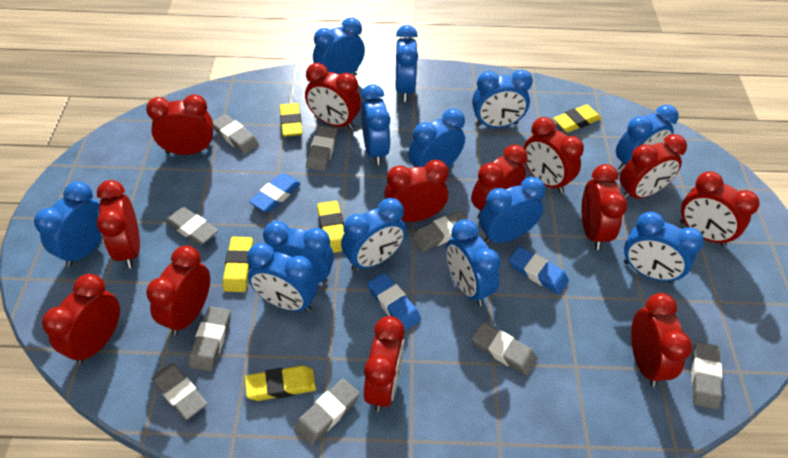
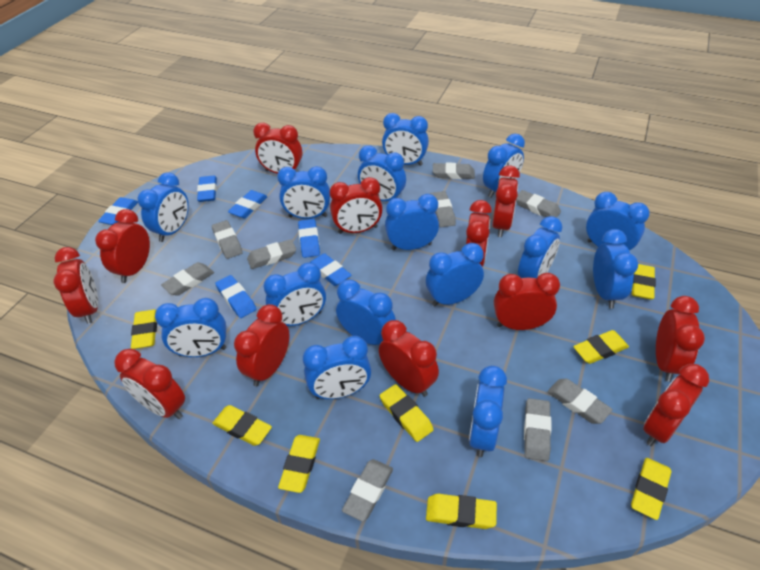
blue clock: [34,181,102,267] [247,243,318,312] [263,221,334,284] [313,18,365,75] [341,198,406,271] [361,84,391,165] [396,25,418,102] [408,109,465,167] [446,219,501,306] [472,69,533,128] [479,177,545,244] [616,105,679,172] [624,212,704,284] = 13 -> [138,172,189,242] [155,298,226,357] [264,262,326,326] [277,166,330,219] [303,336,371,399] [336,279,396,345] [358,146,406,201] [382,113,429,166] [385,194,439,250] [426,243,484,306] [469,365,507,457] [483,134,525,198] [518,216,562,278] [586,192,650,250] [593,229,638,308] = 15
blue eraser: [249,173,301,212] [367,273,421,331] [509,246,569,294] = 3 -> [98,197,138,225] [197,175,217,202] [215,275,256,318] [228,190,268,219] [298,219,320,258] [309,253,351,286] = 6
red clock: [42,274,120,365] [97,180,140,268] [146,94,213,155] [146,245,210,335] [305,63,361,130] [364,316,405,412] [384,160,449,222] [471,145,528,219] [524,117,584,193] [582,164,627,250] [620,134,687,199] [631,293,692,387] [680,171,760,247] = 13 -> [54,247,98,324] [95,209,150,283] [114,349,185,419] [234,304,290,386] [253,123,302,174] [330,177,383,234] [379,320,439,397] [466,200,492,267] [492,165,520,237] [494,273,560,330] [643,364,709,446] [656,296,705,382] = 12
yellow eraser: [223,237,253,292] [245,366,316,401] [279,103,302,137] [317,201,344,253] [553,104,601,133] = 5 -> [131,310,157,349] [212,405,272,446] [278,435,320,493] [380,384,434,442] [426,494,497,529] [573,330,629,364] [631,458,672,520] [632,264,656,300] = 8

